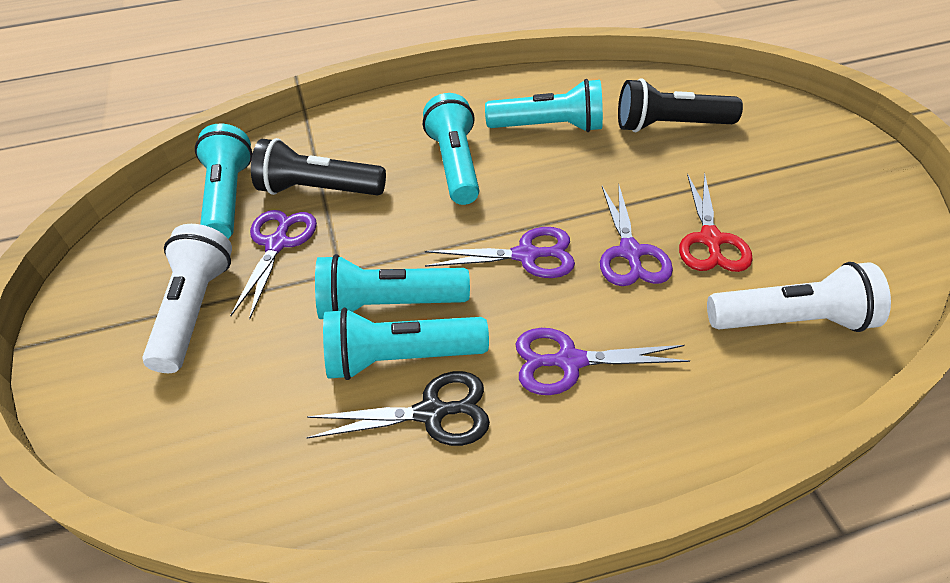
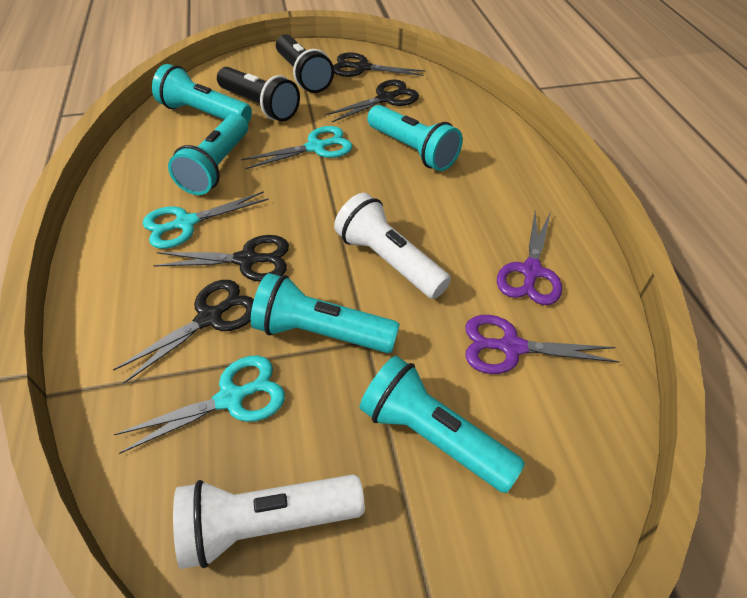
black scissors: [306,371,490,446] = 1 -> [113,280,254,383] [153,235,289,282] [325,79,419,122] [333,52,426,77] = 4
purple scissors: [230,210,317,319] [425,227,575,278] [515,328,690,395] [600,184,673,286] = 4 -> [465,315,620,374] [497,211,562,305] = 2
red scissors: [679,173,753,272] = 1 -> none = 0
turquoise scissors: none = 0 -> [114,356,285,454] [143,191,269,249] [241,126,352,169] = 3

